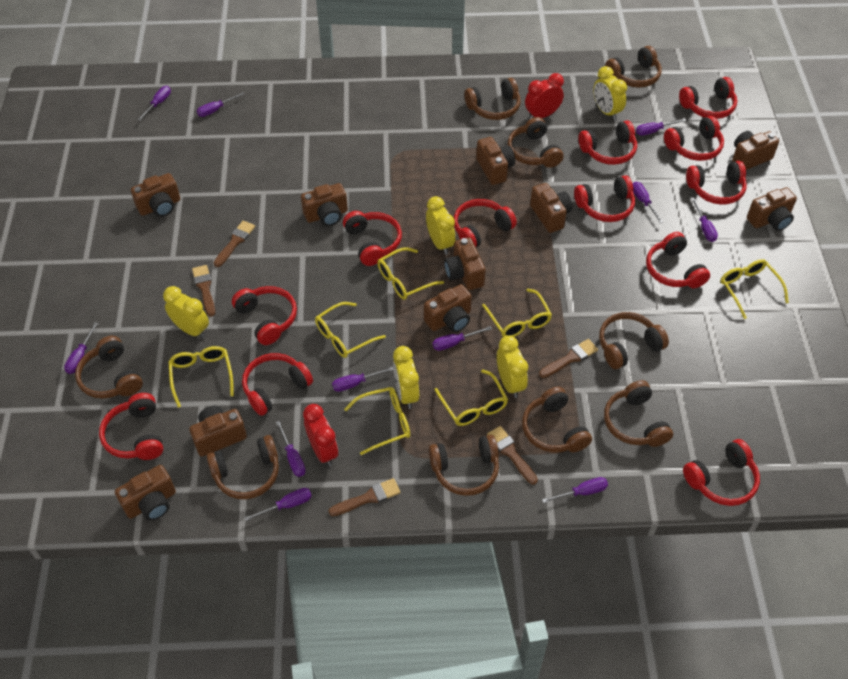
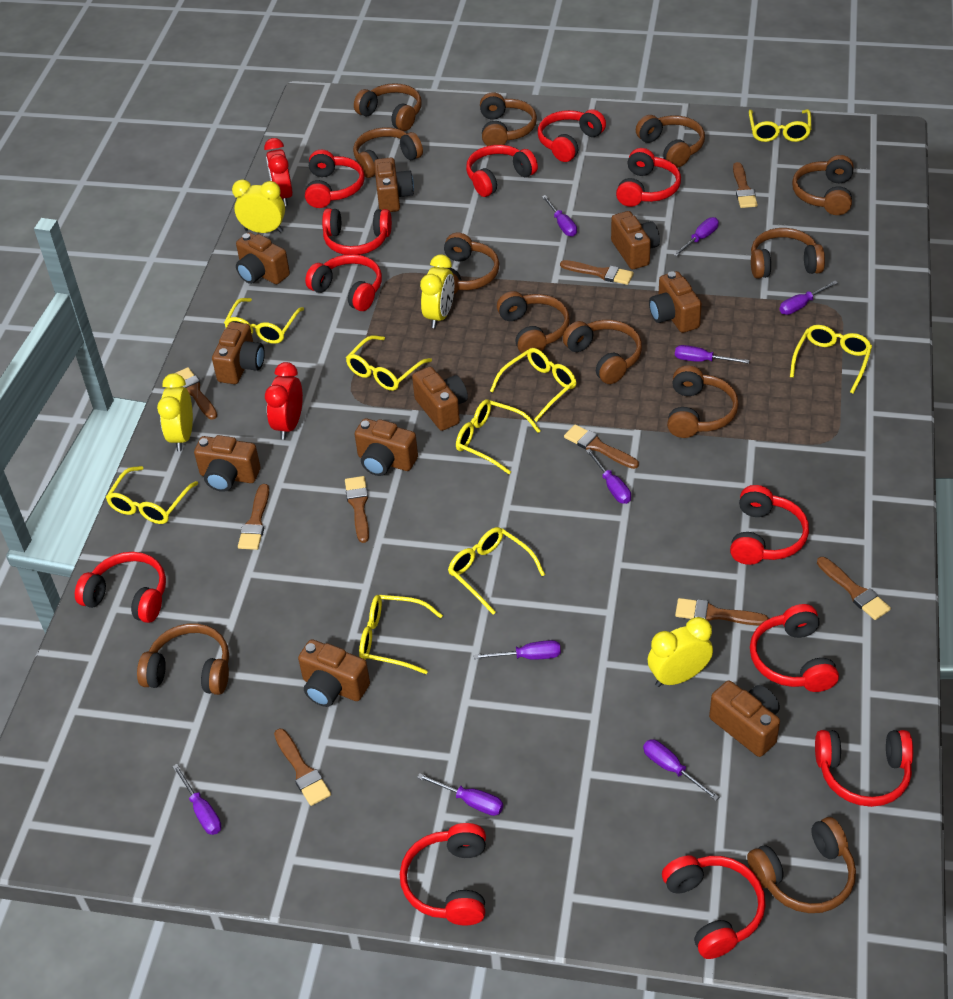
brown brush: [192,265,215,317] [214,221,255,267] [329,478,401,516] [487,426,538,485] [539,339,598,378] = 5 -> [176,367,217,420] [238,484,269,550] [274,729,331,806] [345,476,369,543] [560,260,634,285] [564,424,639,469] [675,598,768,626] [733,162,758,208] [817,557,891,620] = 9
brown headphones: [75,336,143,398] [207,435,279,499] [429,435,499,496] [464,78,520,120] [508,117,564,168] [522,387,592,452] [599,312,669,369] [604,380,673,447] [605,46,662,88] = 9 -> [137,623,229,695] [353,127,423,178] [354,83,422,131] [441,233,499,294] [480,92,537,146] [497,291,570,356] [563,320,642,384] [636,115,705,168] [667,366,739,438] [747,817,856,913] [751,228,825,279] [792,155,854,215] = 12
purple screwdriver: [64,322,98,374] [138,86,171,121] [197,92,245,117] [244,488,312,521] [276,421,306,477] [332,367,393,392] [432,326,492,351] [542,477,608,503] [632,182,663,223] [636,119,686,136] [691,198,718,242] = 11 -> [172,764,222,835] [417,773,503,816] [474,640,561,660] [542,195,577,237] [586,449,631,504] [643,739,719,801] [673,217,719,257] [675,345,750,364] [779,281,838,315] = 9
yellow clock: [163,286,209,338] [393,346,419,409] [426,196,455,255] [497,335,528,398] [593,66,627,120] = 5 -> [157,373,193,451] [232,179,285,233] [420,255,454,328] [648,617,713,687] = 4
yellow glasses: [168,346,234,408] [315,302,386,358] [344,387,410,455] [377,247,444,300] [435,370,508,426] [482,289,552,337] [720,259,789,319] = 7 -> [106,466,198,524] [224,298,304,344] [346,335,432,391] [359,595,443,674] [448,527,545,615] [456,399,541,474] [490,348,576,422] [749,110,811,142] [790,325,872,394] = 9

